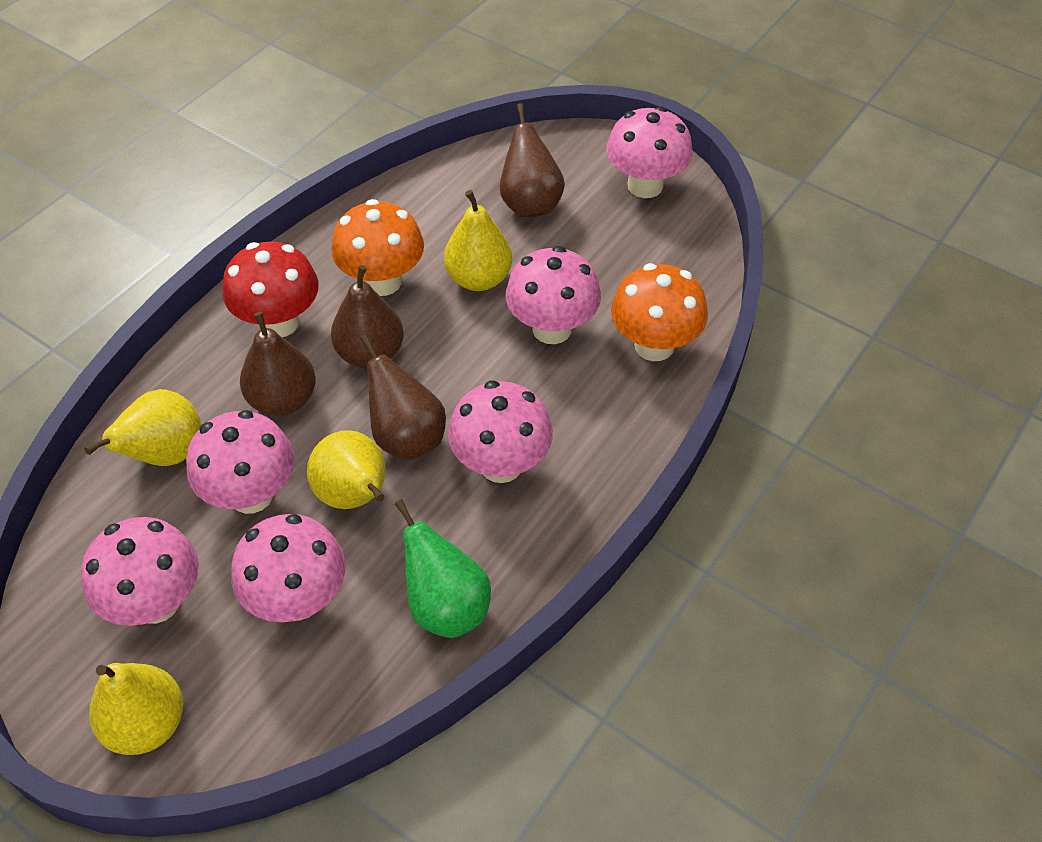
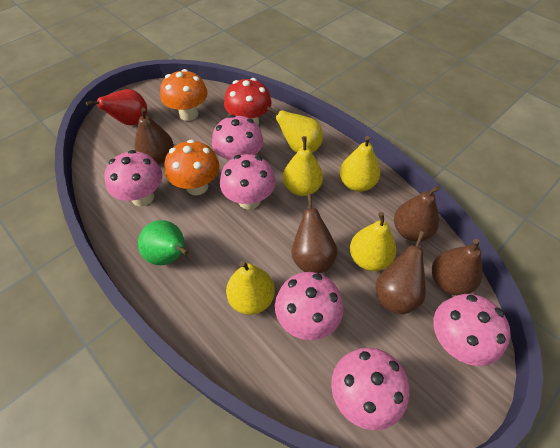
brown pear: [240,312,316,416] [331,265,404,368] [360,334,446,460] [500,103,565,217] = 4 -> [134,108,174,164] [291,193,338,273] [376,231,426,314] [394,185,440,241] [432,239,482,295] = 5
red pear: none = 0 -> [86,89,147,126] = 1
yellow pear: [84,389,201,466] [89,663,183,755] [307,430,386,509] [444,190,512,291] = 4 -> [226,261,275,315] [267,106,323,153] [283,136,323,196] [340,136,380,192] [350,212,396,271] = 5

